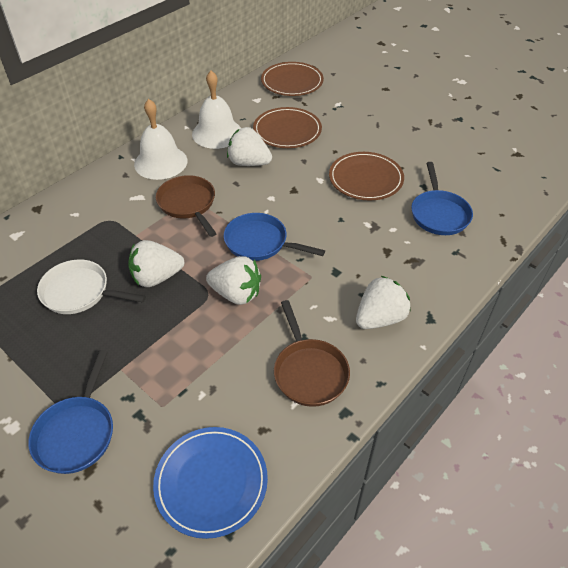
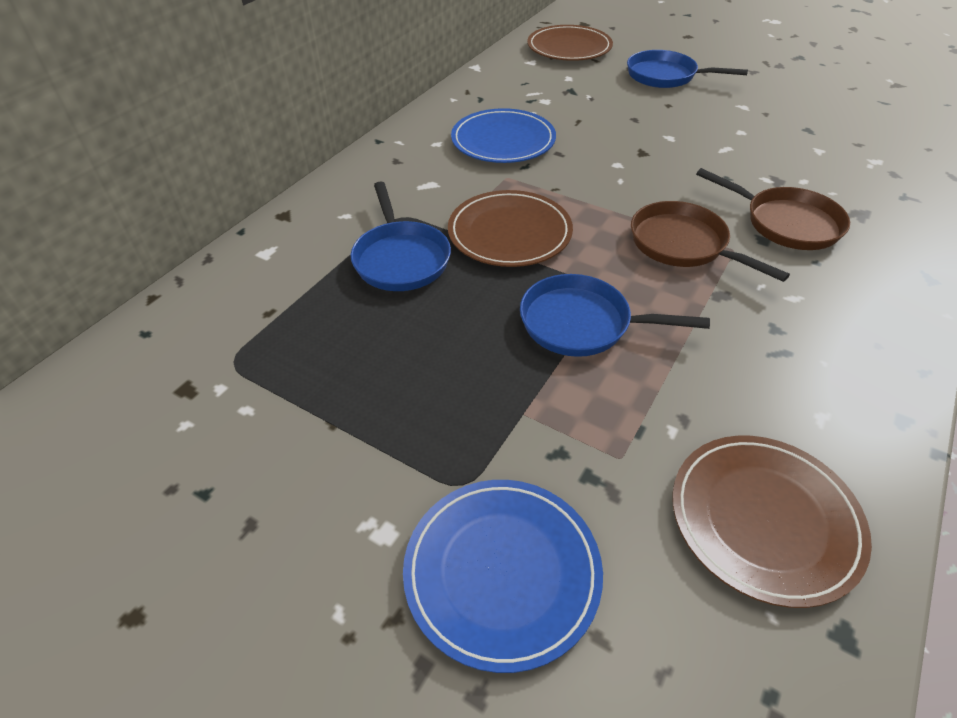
blue plate: [153,427,268,539] = 1 -> [403,480,603,673] [451,108,556,163] = 2
white bell: [134,99,187,180] [192,71,241,149] = 2 -> none = 0
white pan: [37,259,146,314] = 1 -> none = 0
white strawberry: [128,240,184,287] [206,256,261,305] [227,127,272,166] [356,276,411,329] = 4 -> none = 0

